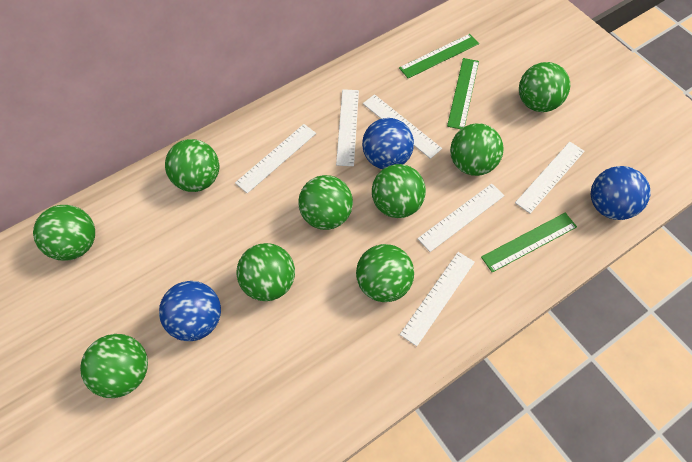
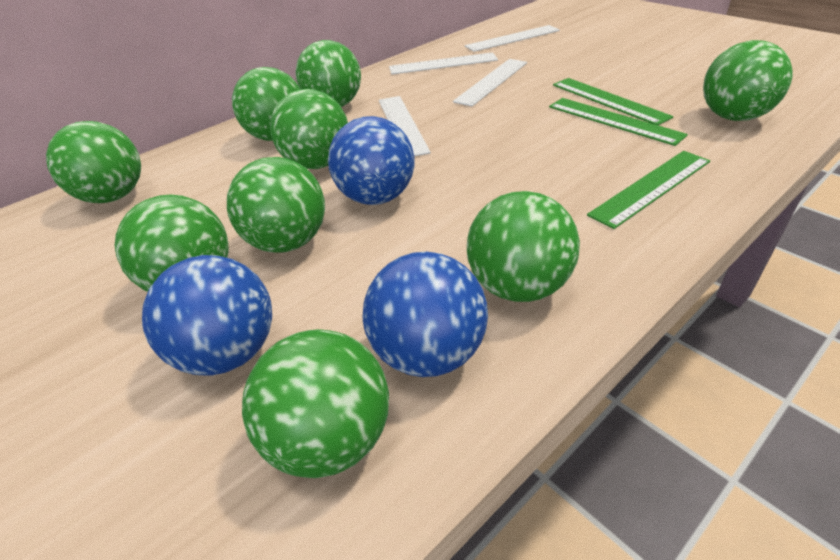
white ruler: [235,124,316,193] [336,89,359,166] [363,94,442,159] [400,252,475,346] [417,183,505,252] [515,142,585,214] = 6 -> [379,96,431,156] [389,52,498,74] [453,59,527,106] [465,25,560,52] = 4

